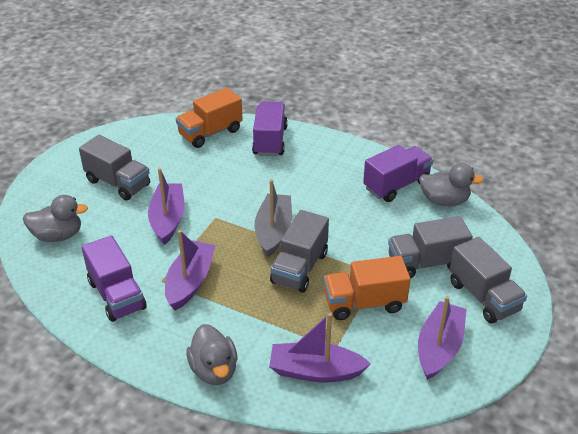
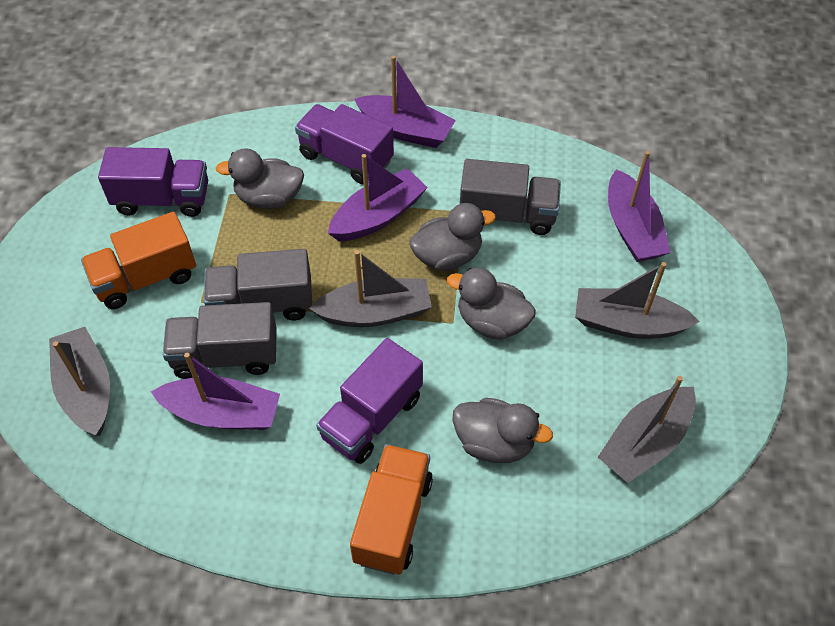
grey boat: [254,179,292,257] = 1 -> [49,327,110,436] [309,250,432,327] [575,262,699,339] [598,376,696,483] = 4
grey duck: [23,195,88,242] [186,324,237,385] [419,163,484,206] = 3 -> [216,148,304,209] [409,203,496,271] [447,268,536,340] [452,398,553,463] = 4
grey truck: [79,135,150,200] [270,210,329,293] [388,216,473,278] [449,237,527,324] = 4 -> [163,302,277,379] [204,249,312,320] [460,159,561,235] = 3

